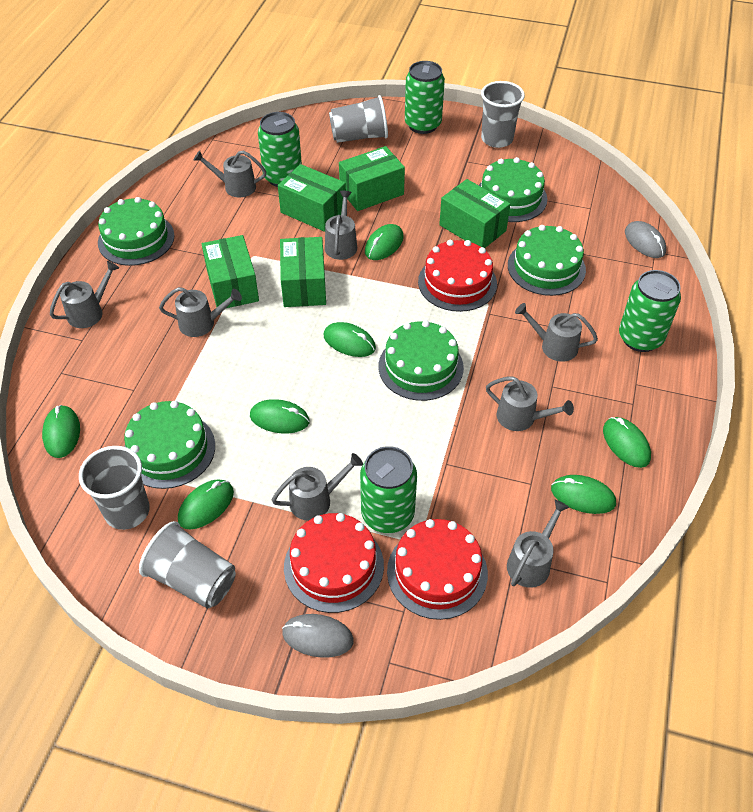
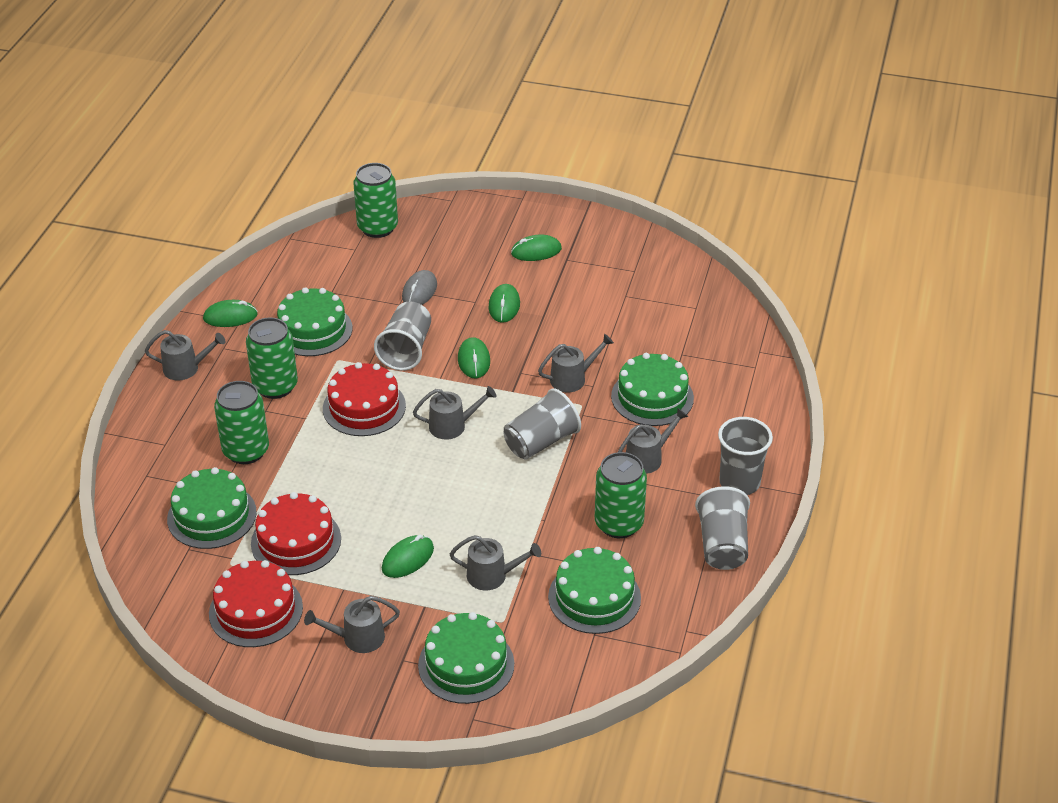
green box: [202,235,259,308] [278,164,346,232] [280,237,326,307] [339,146,405,211] [439,179,510,248] = 5 -> none = 0
green mouse: [42,405,80,458] [178,479,234,530] [250,399,310,433] [324,322,376,357] [365,224,404,260] [551,475,616,514] [603,417,651,468] = 7 -> [203,300,258,327] [382,535,434,578] [458,337,490,378] [489,284,520,323] [511,235,562,261] = 5
grey mouse: [282,614,354,658] [625,221,666,258] = 2 -> [402,270,437,305] = 1
grey watering can: [50,261,119,328] [159,287,242,337] [193,150,266,197] [272,453,363,521] [325,191,357,260] [486,376,574,431] [507,500,569,588] [515,303,598,362] = 8 -> [145,330,226,381] [304,596,400,653] [413,386,497,440] [450,535,541,590] [538,334,614,393] [618,408,688,474] = 6

